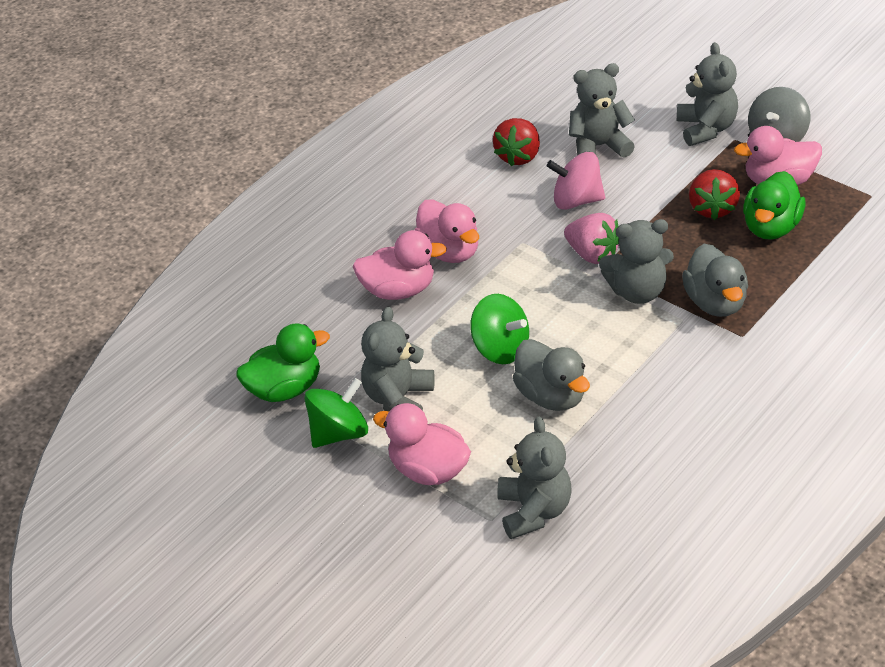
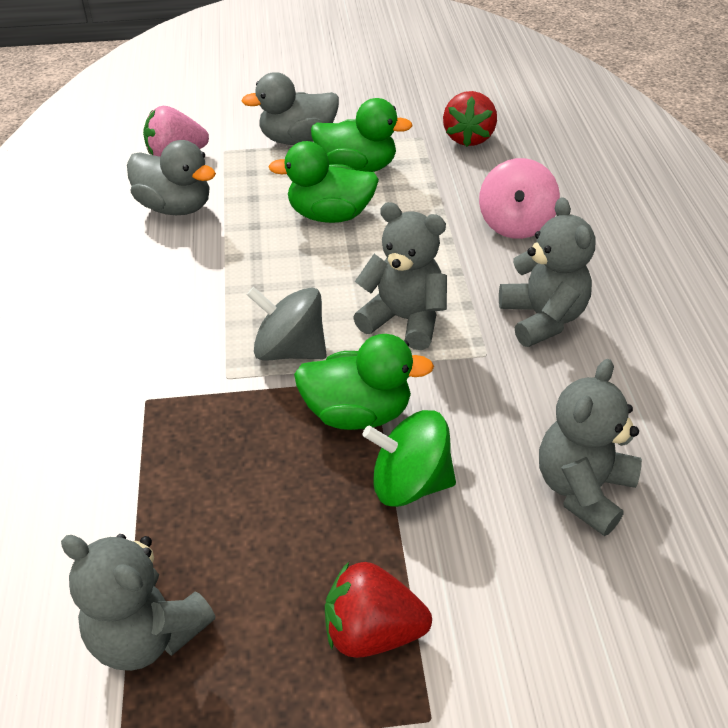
green duck: [236,324,330,402] [743,171,805,240] = 2 -> [268,141,379,223] [294,334,434,430] [311,98,413,172] = 3
green spinning top: [304,378,368,448] [470,294,529,364] = 2 -> [363,410,456,507] = 1
grey teddy bear: [361,307,435,411] [497,417,572,539] [569,63,635,158] [599,219,674,304] [677,42,738,146] = 5 -> [61,534,216,671] [353,202,447,350] [499,197,596,347] [539,359,642,536] = 4
pink duck: [353,230,447,300] [373,403,471,485] [415,199,479,263] [734,126,822,185] = 4 -> none = 0

